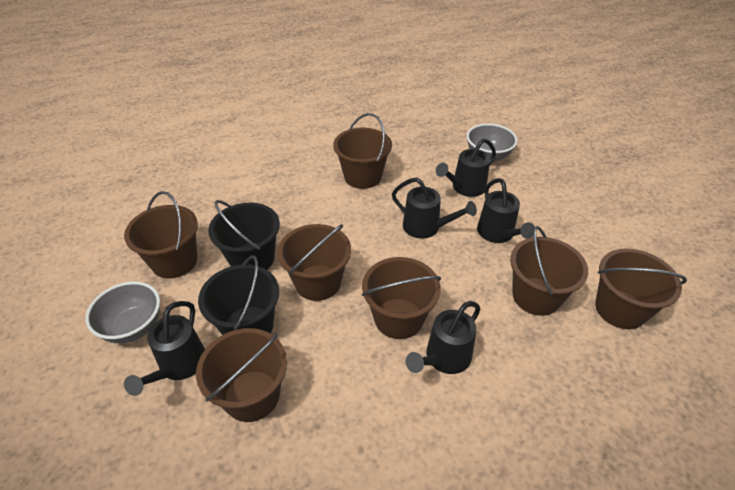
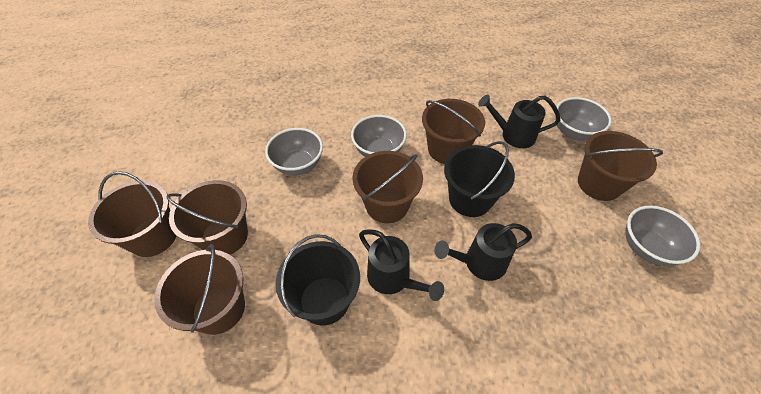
black watering can: [124,301,205,396] [392,177,477,239] [405,301,480,374] [436,138,496,197] [477,178,535,243] = 5 -> [359,229,444,301] [435,223,532,281] [478,95,560,148] = 3
brown bucket: [124,191,198,278] [196,328,287,422] [278,224,351,301] [333,113,392,189] [362,257,441,339] [510,226,588,316] [595,249,687,329] = 7 -> [88,171,176,257] [154,244,245,335] [166,180,248,255] [353,151,423,223] [422,99,485,164] [578,131,663,201] = 6
grey bowl: [86,282,160,343] [467,124,518,162] = 2 -> [265,128,323,175] [351,115,407,157] [555,97,612,141] [625,206,700,266] = 4

